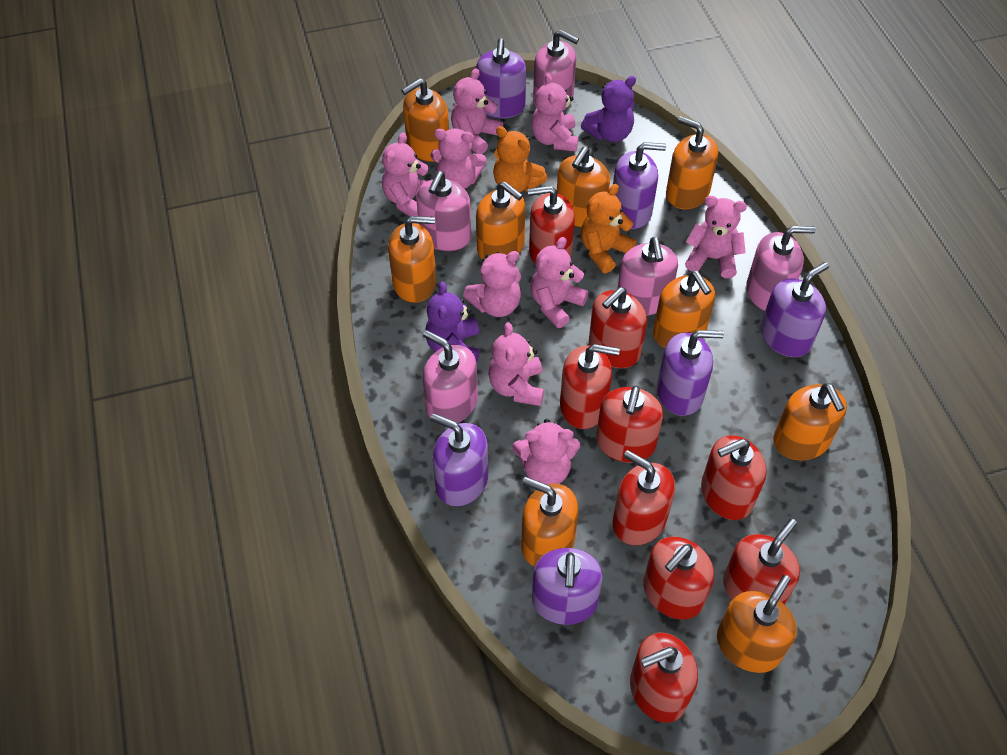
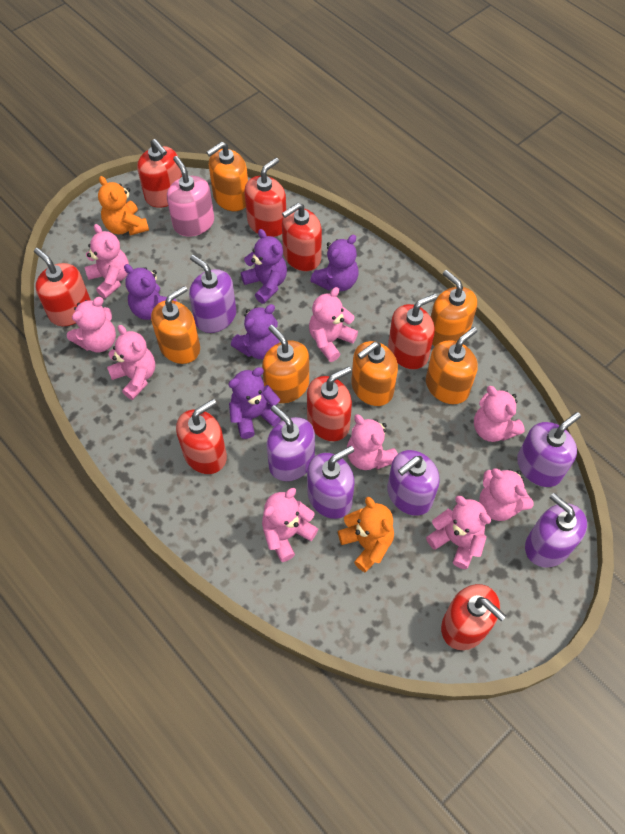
orange soap dispenser: [388,216,436,303] [401,78,449,162] [476,181,525,260] [521,477,579,567] [557,147,610,227] [653,271,715,348] [666,116,718,209] [717,575,797,673] [773,383,847,461] = 9 -> [151,286,200,364] [206,142,248,211] [262,325,309,403] [351,341,398,406] [426,327,478,404] [431,270,477,346] = 6
pink soap dispenser: [416,171,471,251] [423,330,478,423] [533,29,579,110] [617,237,678,316] [746,226,816,311] = 5 -> [167,156,214,236] = 1
purple teddy bear: [425,281,480,362] [581,76,636,142] = 2 -> [124,264,176,320] [228,367,282,439] [231,304,280,359] [241,229,287,304] [310,235,358,291] = 5
red soap dispenser: [527,186,575,264] [560,344,620,429] [589,287,647,368] [596,386,663,463] [612,450,675,545] [630,633,698,723] [643,537,714,620] [701,436,766,520] [723,519,800,605] = 9 -> [34,248,91,326] [137,139,182,208] [176,399,227,474] [244,158,286,237] [282,203,322,271] [307,366,352,441] [388,294,437,369] [441,584,506,650] = 8

